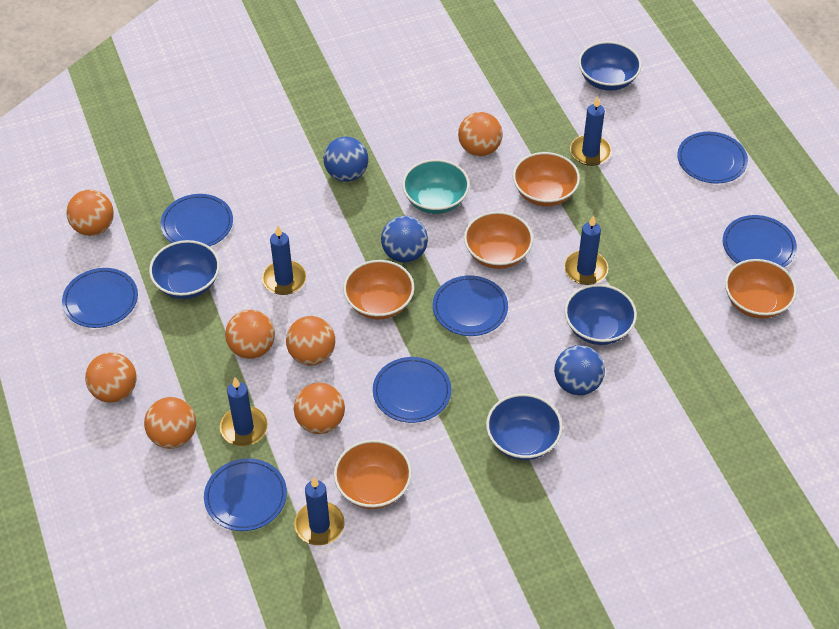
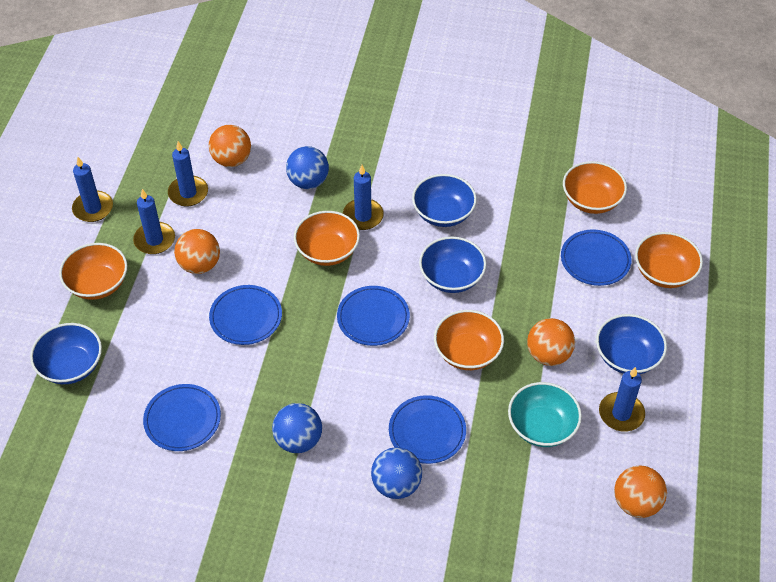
blue plate: [62,268,138,328] [161,194,233,247] [204,458,287,531] [373,357,451,423] [433,276,508,336] [677,132,748,184] [723,215,797,268] = 7 -> [143,384,221,451] [209,285,282,345] [337,286,410,346] [389,395,466,464] [561,230,632,286] = 5
orange ball: [66,190,114,236] [85,352,137,403] [144,397,196,449] [225,310,275,359] [286,316,335,365] [294,383,345,434] [458,112,503,156] = 7 -> [174,229,220,274] [209,125,251,167] [527,318,575,366] [614,465,667,518] = 4

